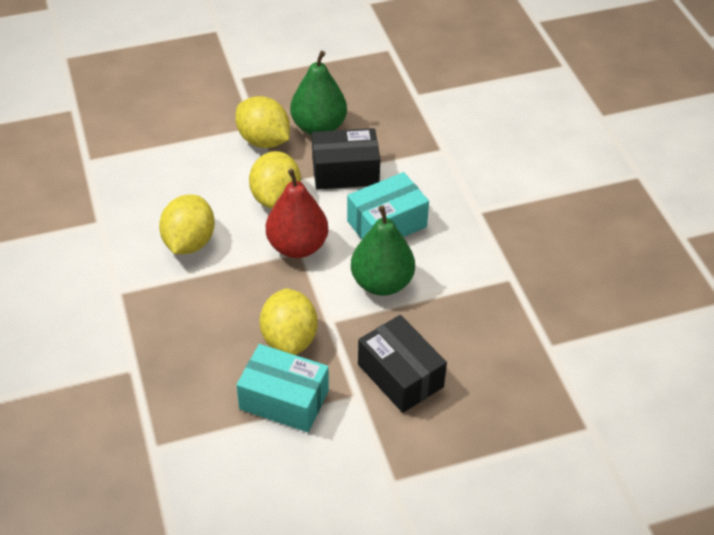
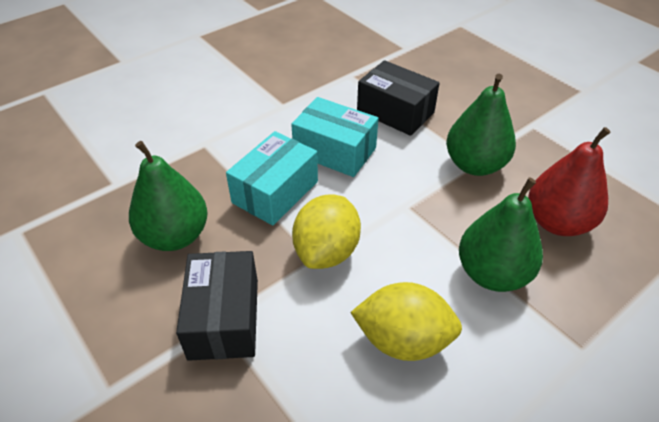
green pear: [290,51,347,135] [351,205,415,296] = 2 -> [129,141,208,251] [446,73,516,176] [459,178,543,292] = 3
yellow lemon: [159,194,215,254] [235,96,290,148] [249,151,301,209] [260,288,318,355] = 4 -> [292,194,361,269] [350,282,462,361] = 2

